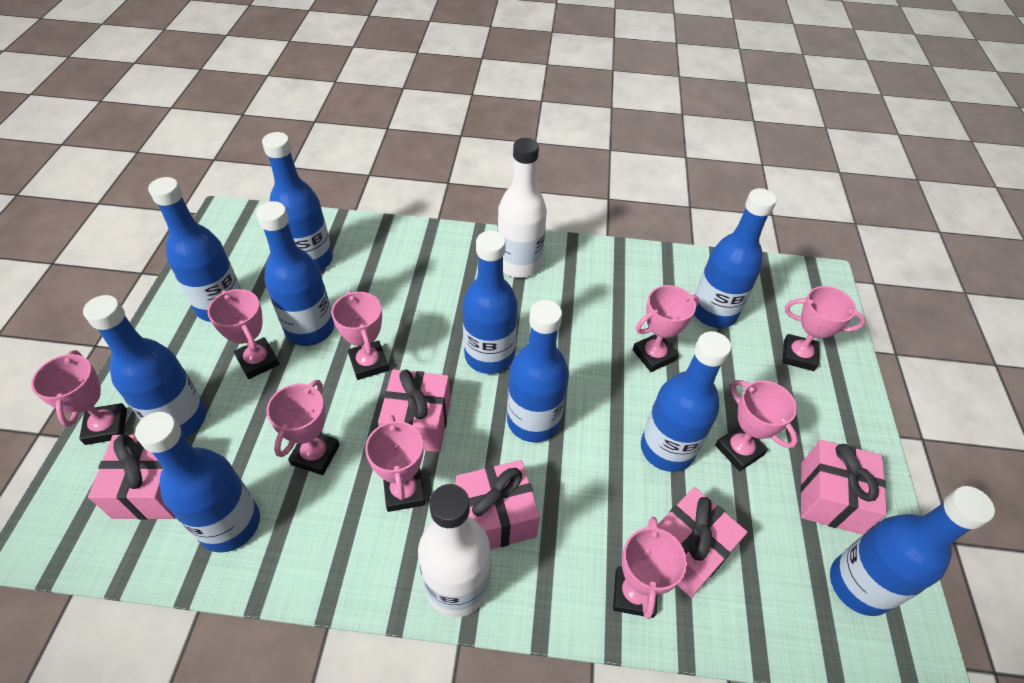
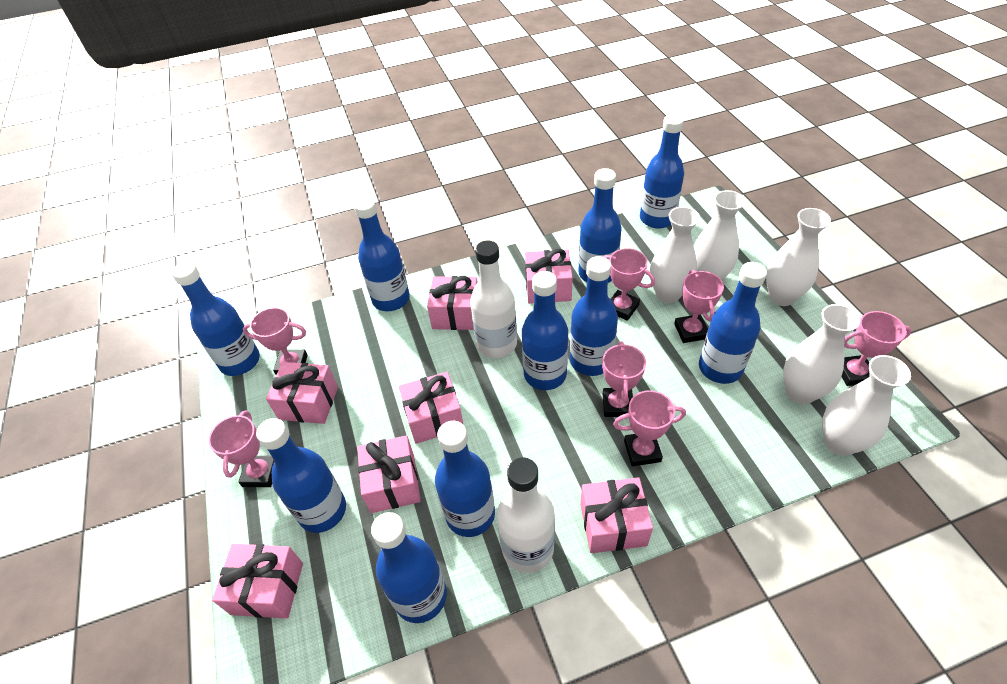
pink gift: [88,435,175,520] [378,369,451,452] [456,460,540,550] [658,487,747,598] [800,440,887,535] = 5 -> [212,544,303,618] [266,362,338,424] [357,435,421,513] [399,372,464,444] [427,276,478,330] [525,249,573,304] [580,477,653,553] = 7
pink trophy: [31,350,127,445] [208,289,280,379] [266,380,340,475] [331,290,389,380] [365,415,425,512] [613,517,687,619] [633,285,699,372] [715,380,798,471] [782,286,866,371] = 9 -> [209,410,274,487] [243,307,308,375] [602,341,646,417] [603,248,655,321] [613,390,686,466] [674,270,724,343] [841,311,912,386] = 7
white vase: none = 0 -> [650,207,700,303] [694,190,745,280] [766,208,831,306] [783,304,860,404] [822,355,911,456] = 5

